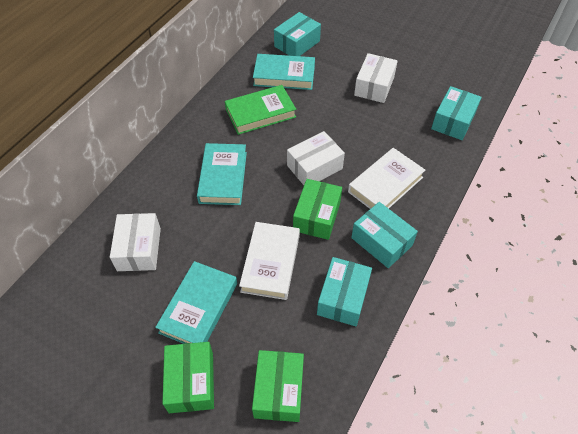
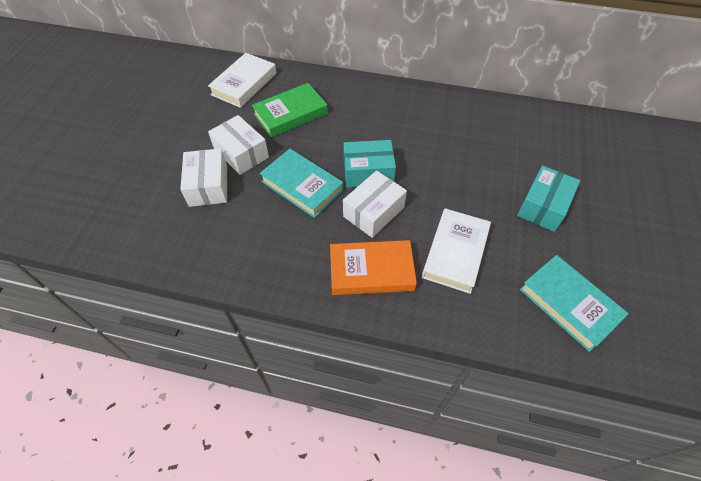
green box: [162,342,214,413] [252,350,304,422] [293,179,342,240] = 3 -> none = 0
orange book: none = 0 -> [330,240,417,295] = 1
turquoise book: [155,261,237,344] [197,143,247,205] [253,54,315,90] = 3 -> [260,149,344,218] [520,255,629,352] = 2
turquoise box: [274,12,321,56] [317,257,372,326] [351,202,418,268] [431,86,482,140] = 4 -> [343,140,396,188] [517,165,580,232] = 2

